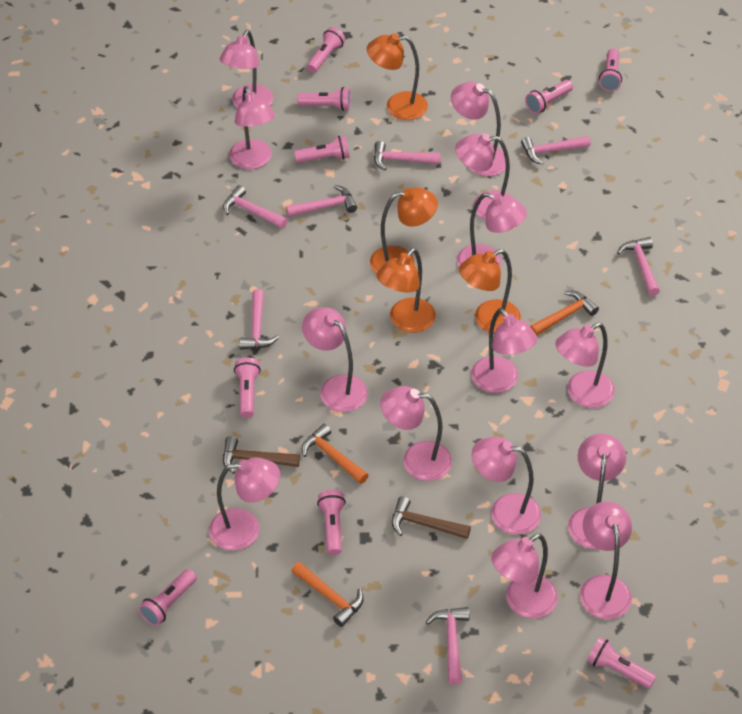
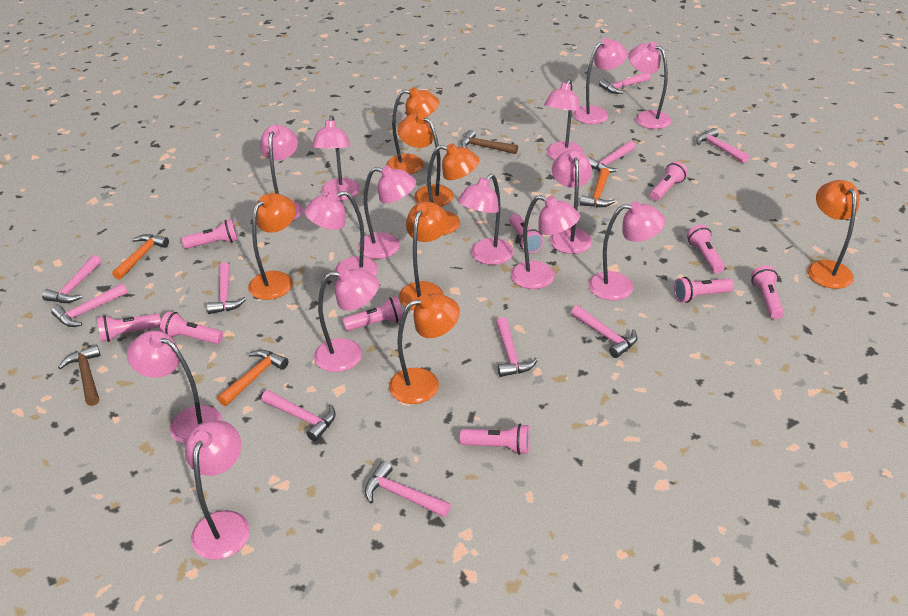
orange lamp: [367,33,428,120] [370,187,438,274] [376,248,436,333] [459,249,521,334] = 4 -> [248,193,296,300] [386,87,440,174] [389,293,460,404] [397,113,454,207] [399,202,449,310] [427,143,480,235] [807,180,860,289] = 7
pink flashlight: [138,569,197,626] [234,357,261,418] [294,136,350,163] [297,87,351,111] [307,27,345,73] [317,490,346,555] [525,80,573,114] [587,637,657,689] [599,49,622,91] = 9 -> [97,313,161,342] [160,311,223,344] [181,219,238,249] [342,296,403,331] [460,424,530,455] [509,214,544,253] [650,161,688,201] [674,277,734,303] [687,224,725,274] [751,265,784,319] = 10
pink hammer: [223,185,288,228] [239,289,279,350] [286,185,357,217] [374,141,441,170] [425,607,470,685] [521,136,590,164] [617,237,660,296] = 7 -> [42,255,101,303] [51,283,128,327] [206,262,246,314] [261,390,336,441] [365,461,451,517] [496,317,538,377] [571,305,637,358] [588,141,635,173] [599,73,651,94] [696,128,749,163] = 10

